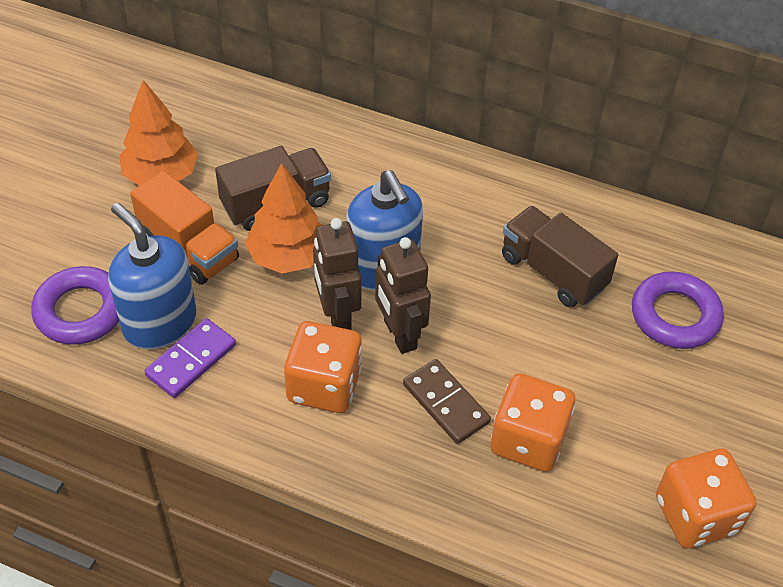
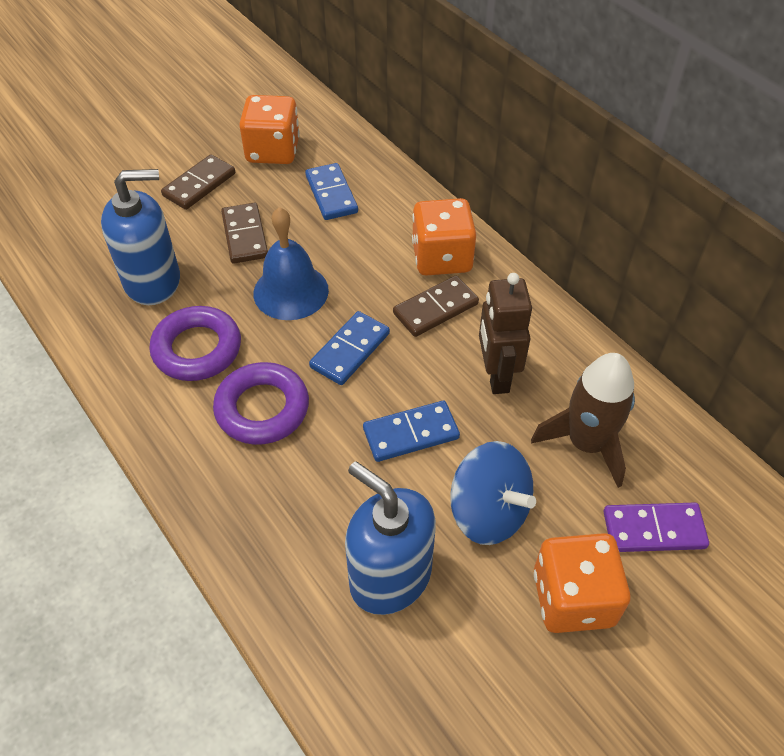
blue bell: none = 0 -> [253,207,329,320] = 1
blue domino: none = 0 -> [305,163,358,220] [309,311,390,385] [363,401,460,462] = 3
blue spinning top: none = 0 -> [450,441,536,545] = 1
brown domino: [403,359,491,444] = 1 -> [161,154,235,210] [221,203,268,264] [393,276,479,337] = 3
brown robot: [313,218,362,330] [375,237,431,354] = 2 -> [479,273,532,394] = 1
brown rocket: none = 0 -> [531,353,635,488] = 1
brown truck: [215,146,331,231] [502,206,618,308] = 2 -> none = 0
orange tree: [119,80,198,186] [245,163,322,273] = 2 -> none = 0
orange truck: [130,170,239,285] = 1 -> none = 0

